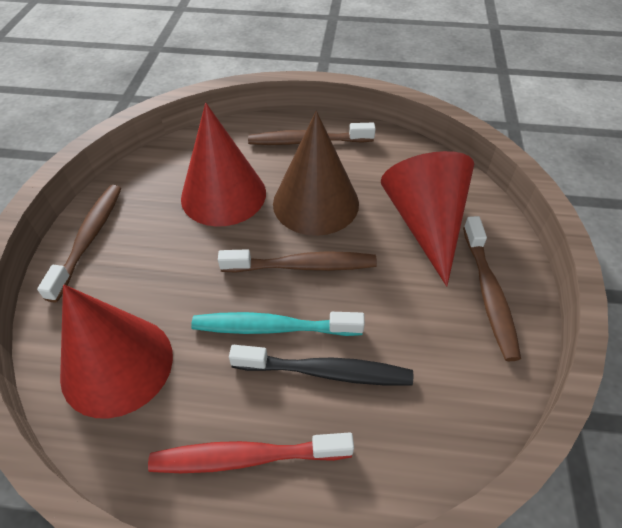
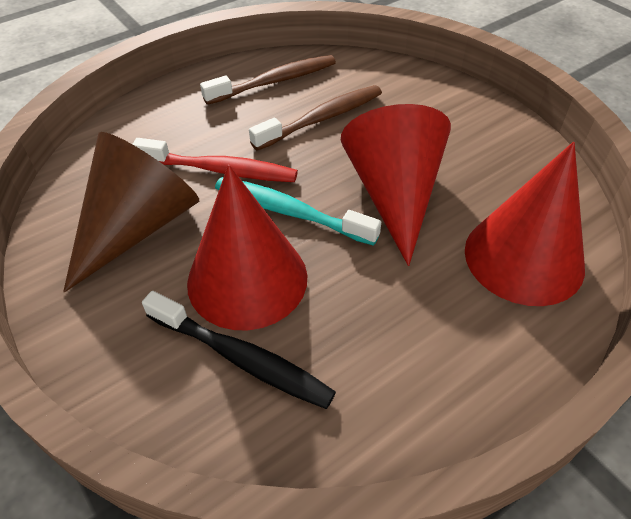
brown toothbrush: [37,185,121,303] [218,249,377,273] [248,123,376,145] [463,216,521,361] = 4 -> [200,55,336,105] [249,85,382,151] = 2

